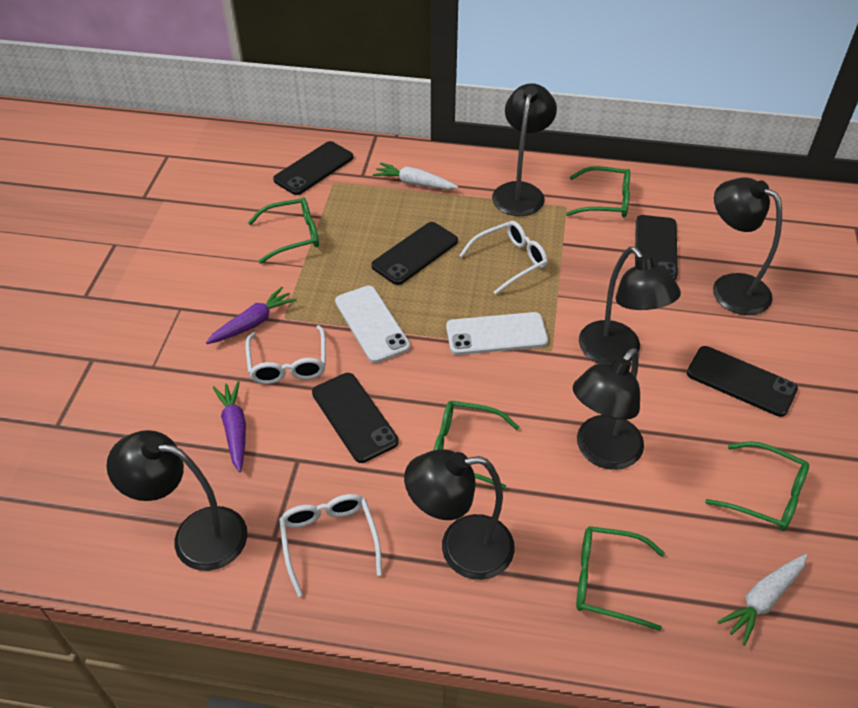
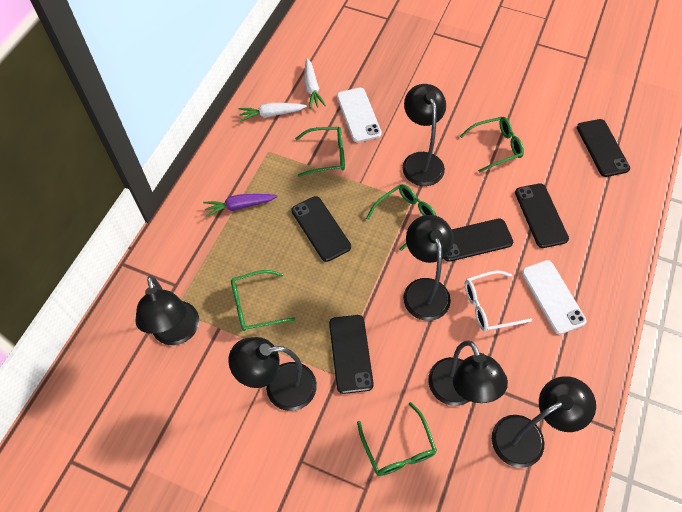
purple carrot: [206,287,297,344] [213,381,246,472] = 2 -> [203,194,278,217] = 1
white glasses: [246,325,326,384] [279,494,382,597] [459,221,548,295] = 3 -> [465,271,532,332] = 1

